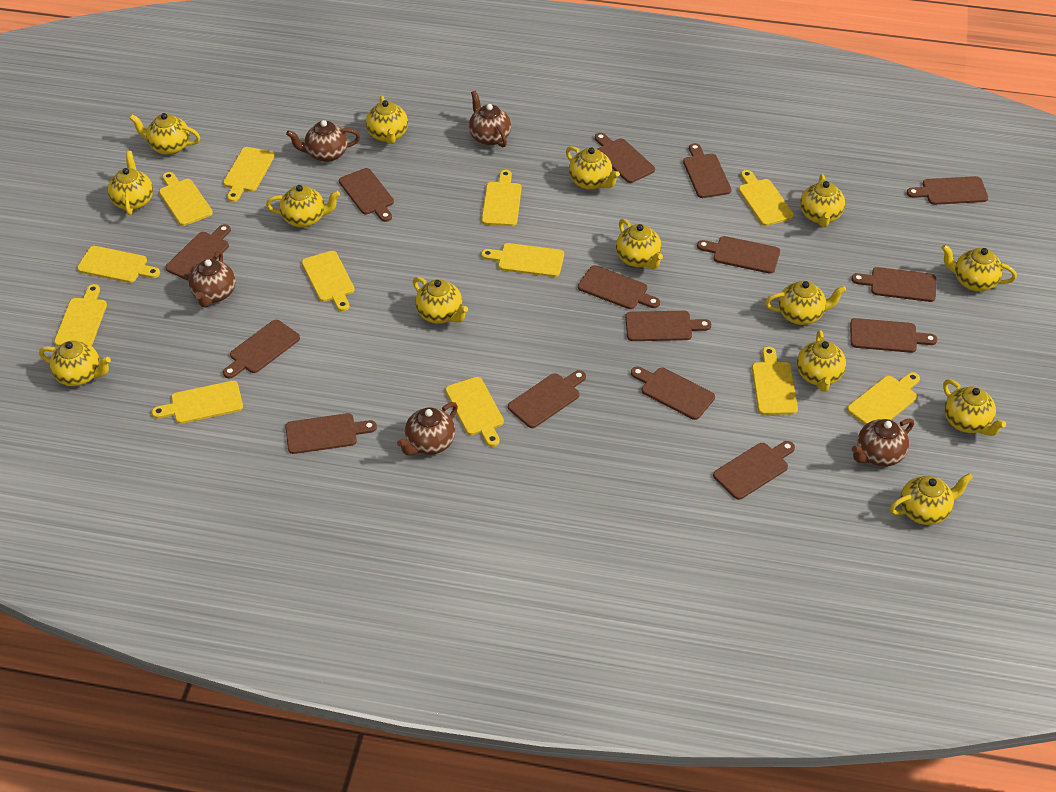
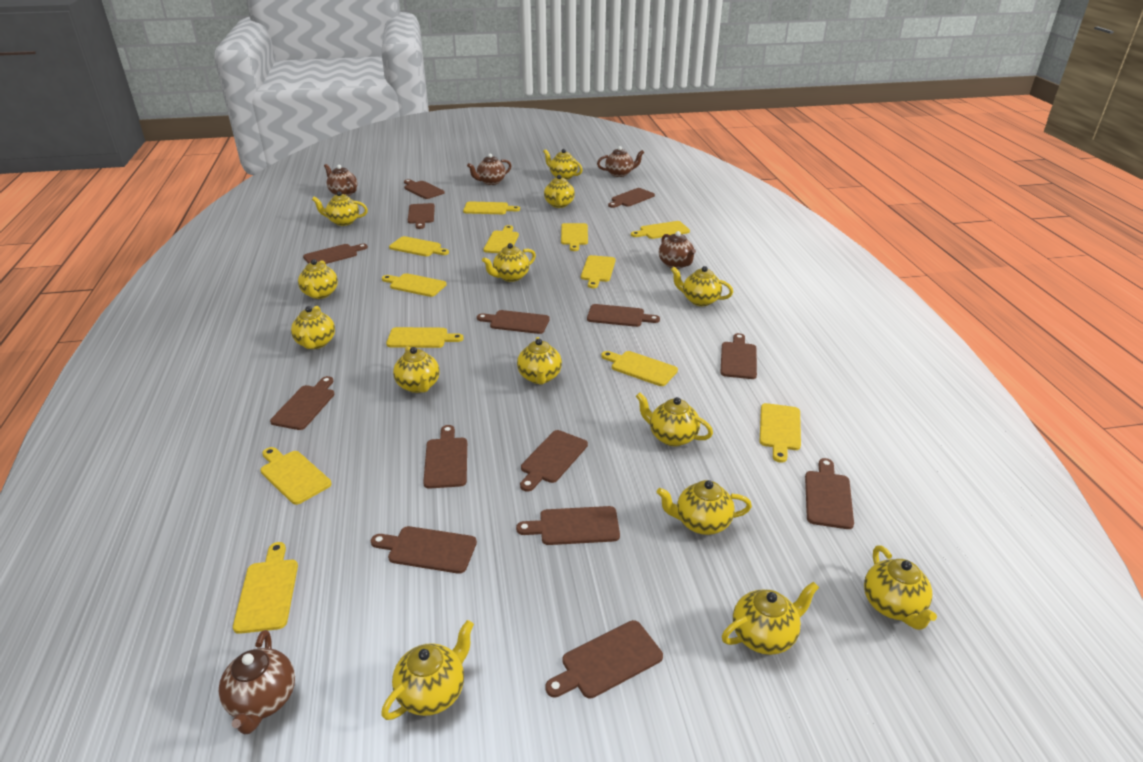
brown cutting board: [165,224,231,281] [223,320,300,379] [285,413,377,454] [339,168,394,222] [508,370,586,428] [578,265,660,309] [595,133,655,183] [625,311,711,341] [631,366,715,420] [683,143,731,198] [697,236,780,274] [713,441,795,500] [850,318,937,353] [852,267,936,302] [907,176,988,205] = 15 -> [270,376,335,430] [303,244,368,264] [371,526,477,574] [404,179,445,199] [408,203,435,229] [423,425,467,489] [477,310,550,334] [516,506,620,545] [520,430,588,492] [545,620,663,698] [587,304,660,327] [608,188,655,208] [720,333,757,379] [805,458,854,529] = 14

